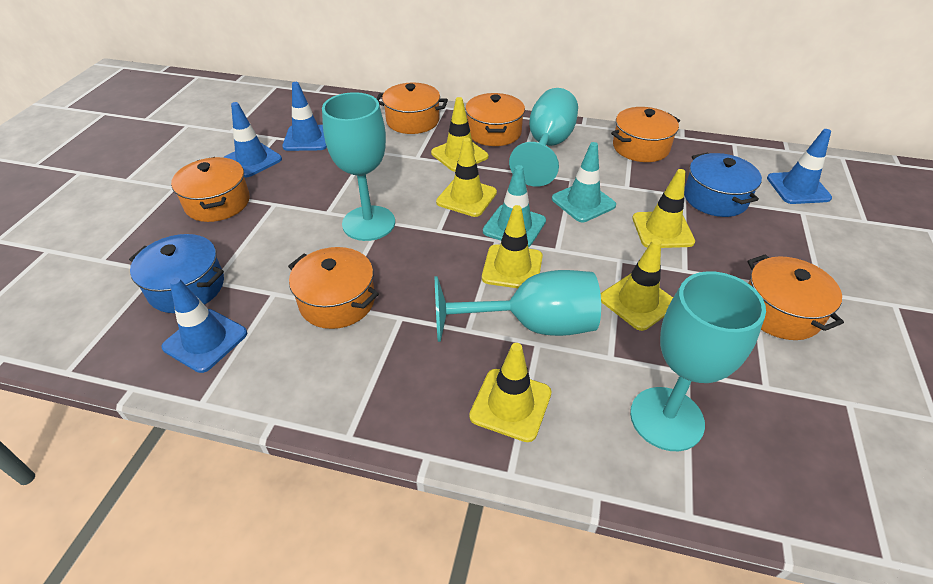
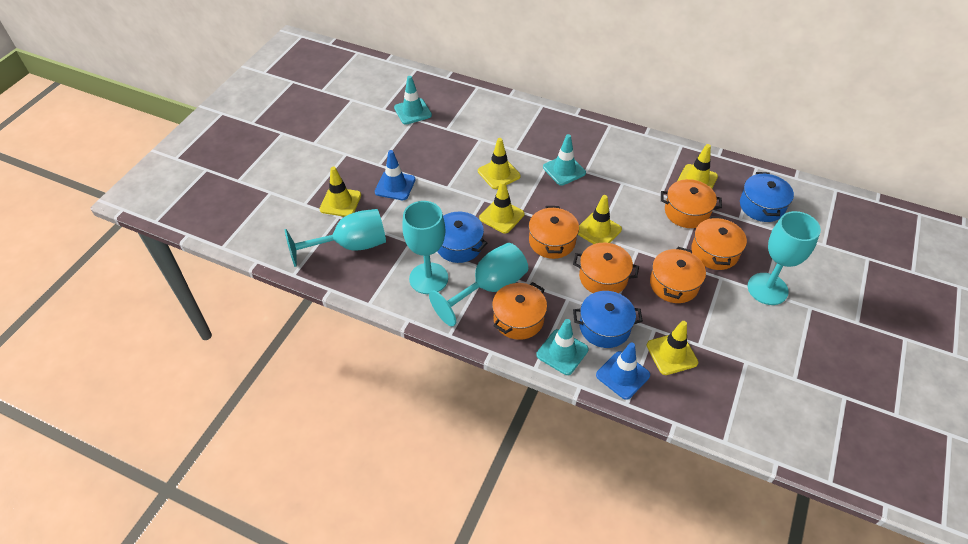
blue pot: [129,234,224,313] [684,153,762,217] = 2 -> [437,212,488,263] [573,291,643,348] [740,172,794,222] = 3
blue traffic cone: [161,278,247,373] [223,102,282,177] [282,82,327,151] [767,129,832,204] = 4 -> [375,150,416,200] [596,342,650,400] = 2
turquoise traffic cone: [483,165,546,247] [552,142,616,222] = 2 -> [394,76,432,125] [536,319,589,375] [543,134,586,186] = 3

